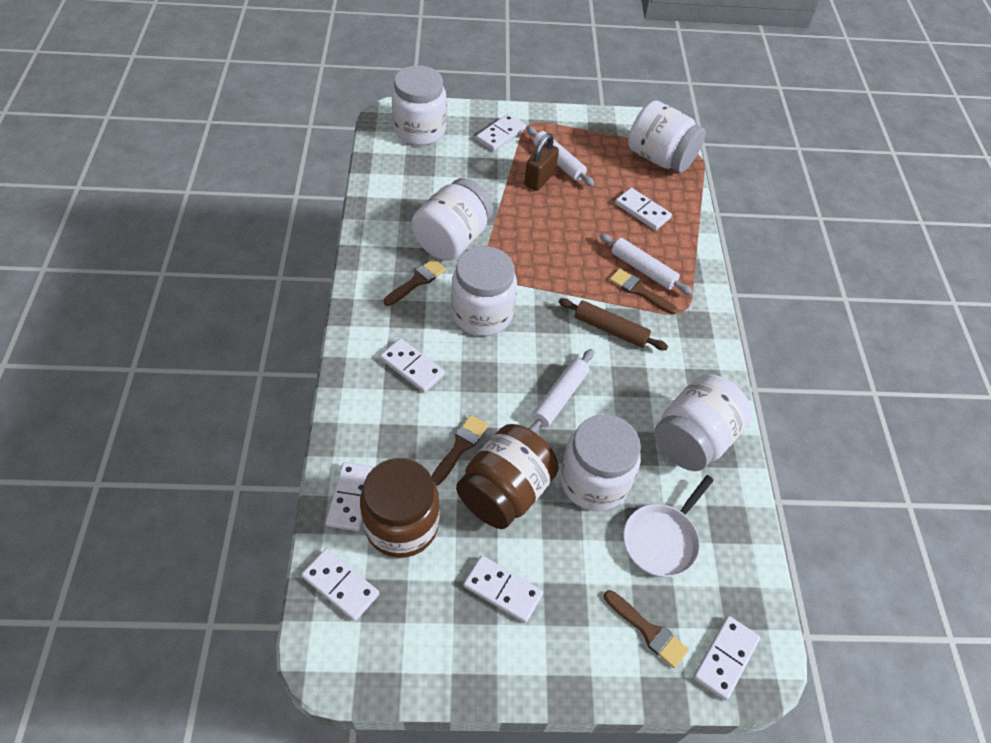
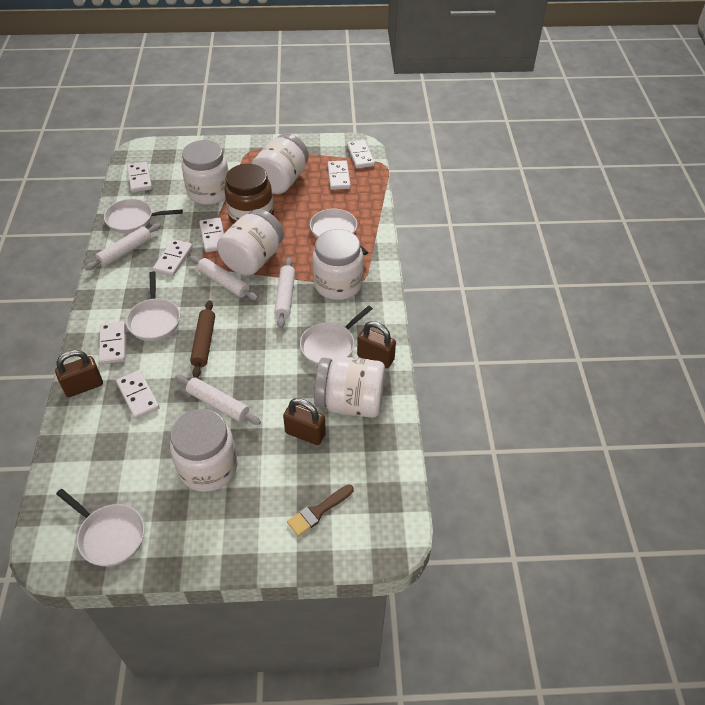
brown brush: [384,258,446,306] [432,415,488,485] [604,590,689,668] [609,268,677,314] = 4 -> [287,485,353,536] = 1
brown jar: [360,458,440,558] [456,424,559,529] = 2 -> [224,164,274,224] = 1
brown padlock: [524,133,559,191] = 1 -> [55,350,103,397] [283,398,326,445] [357,321,396,368] = 3
white pan: [623,475,714,577] = 1 -> [56,489,145,567] [104,199,183,233] [126,272,180,341] [300,305,373,365] [310,209,369,255] = 5
white rolling pin: [527,126,594,186] [528,349,594,434] [599,233,693,295] = 3 -> [85,223,161,270] [175,375,261,425] [190,256,258,300] [274,258,295,328] = 4

